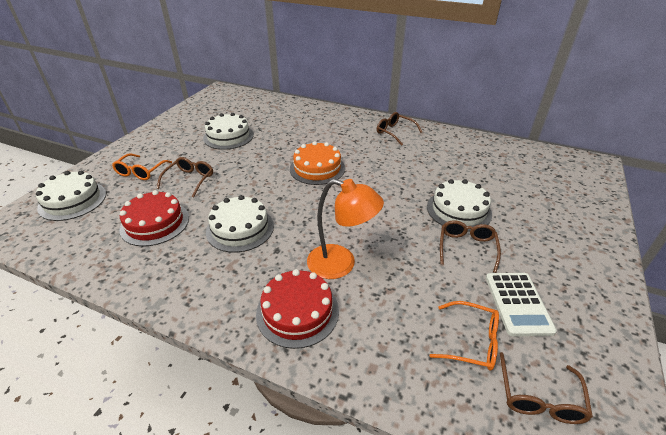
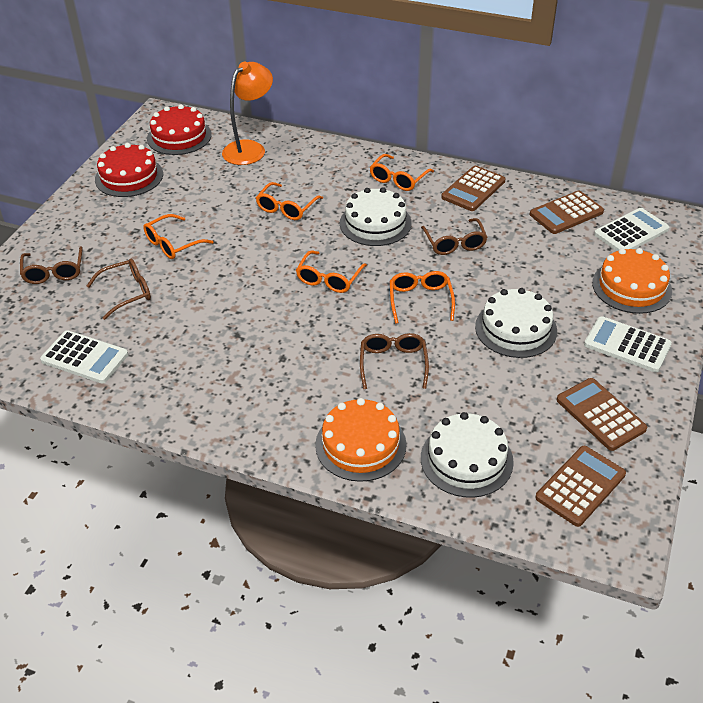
brown calculator: none = 0 -> [441,166,506,211] [530,190,604,234] [535,446,626,527] [557,378,647,451] = 4
orange cake: [290,141,345,185] = 1 -> [315,398,407,482] [592,248,672,314] = 2
orange glasses: [112,154,172,180] [429,301,499,371] = 2 -> [143,214,214,259] [256,182,323,220] [296,251,367,293] [369,154,434,191] [390,271,455,324] = 5
white cake: [36,171,106,221] [203,113,254,150] [206,195,274,253] [427,179,492,232] = 4 -> [340,187,412,246] [421,412,514,498] [475,288,557,358] = 3
white calculator: [486,273,557,336] = 1 -> [40,330,128,383] [584,316,672,372] [594,208,669,251] = 3

